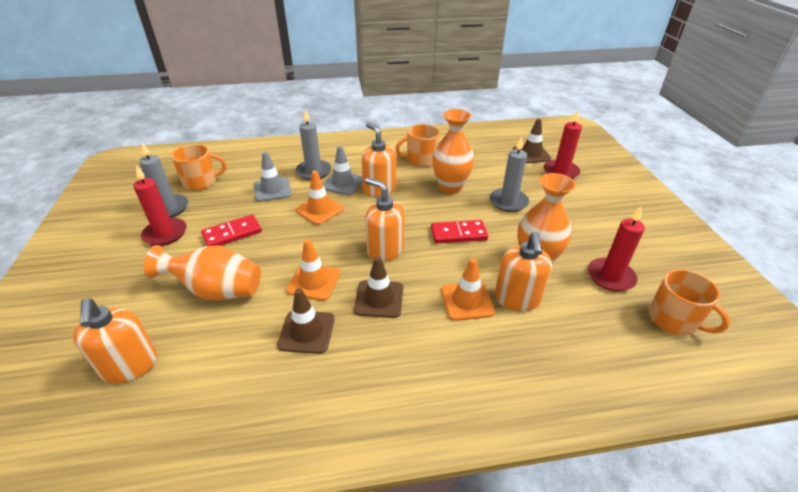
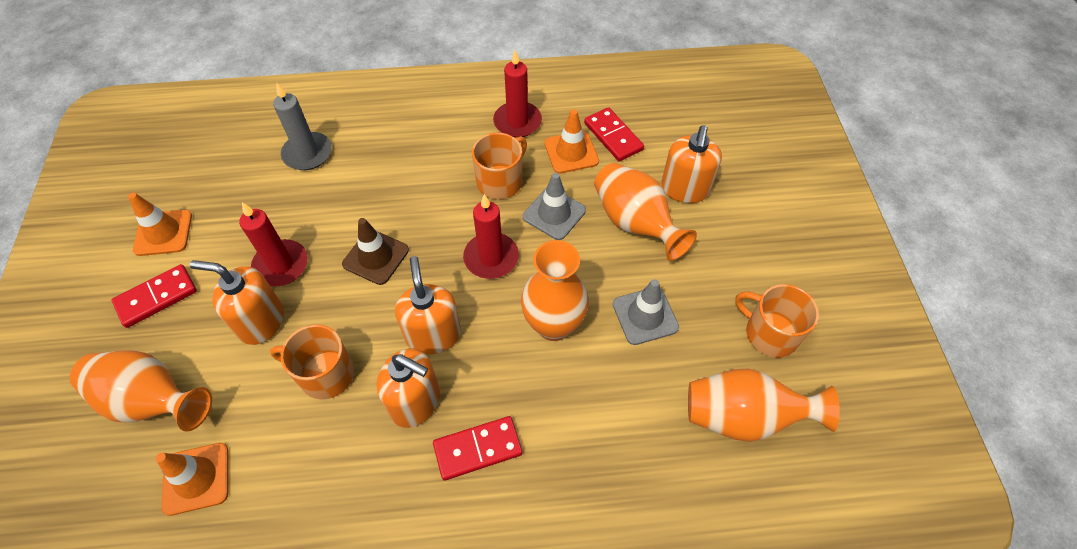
brown traffic cone: [277,288,335,354] [354,256,403,318] [513,119,552,163] = 3 -> [342,218,409,285] = 1
grey candle: [139,143,188,218] [296,109,331,180] [490,137,529,212] = 3 -> [273,83,332,170] = 1
orange vase: [144,245,261,300] [432,109,474,194] [517,173,576,263] = 3 -> [70,351,212,432] [521,240,589,341] [594,163,697,261] [688,369,840,442] = 4
red domino: [201,214,262,246] [431,220,488,244] = 2 -> [112,264,197,328] [433,416,522,481] [584,107,644,162] = 3

